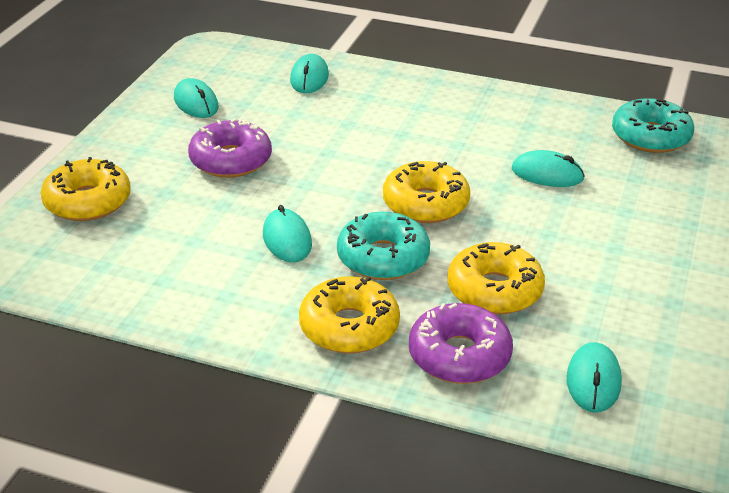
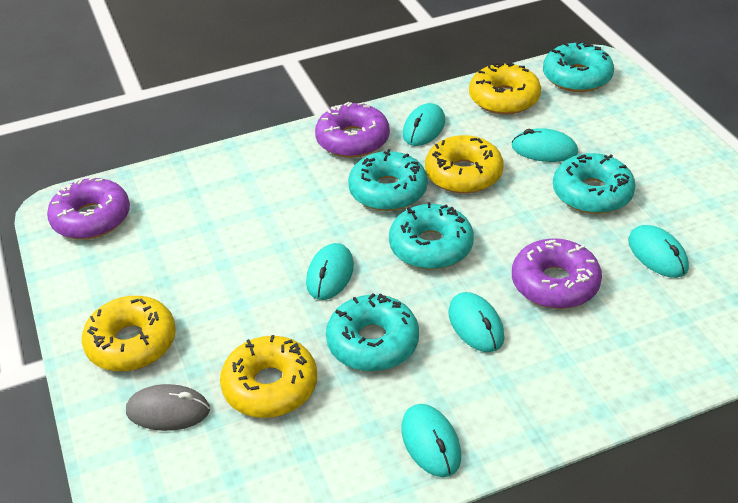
grey mouse: none = 0 -> [126,384,210,431] = 1
purple donut: [188,118,272,178] [409,303,513,384] = 2 -> [47,176,130,240] [315,102,390,158] [512,238,602,309] = 3
turquoise donut: [337,212,430,280] [612,98,694,153] = 2 -> [326,293,419,371] [348,149,428,211] [389,202,474,270] [543,41,614,92] [553,153,636,214] = 5
turquoise mouse: [174,78,218,118] [263,205,312,262] [290,54,329,93] [512,150,585,187] [567,342,622,412] = 5 -> [306,243,354,300] [401,404,461,477] [403,103,445,146] [448,292,505,352] [512,128,578,162] [628,225,689,278] = 6

